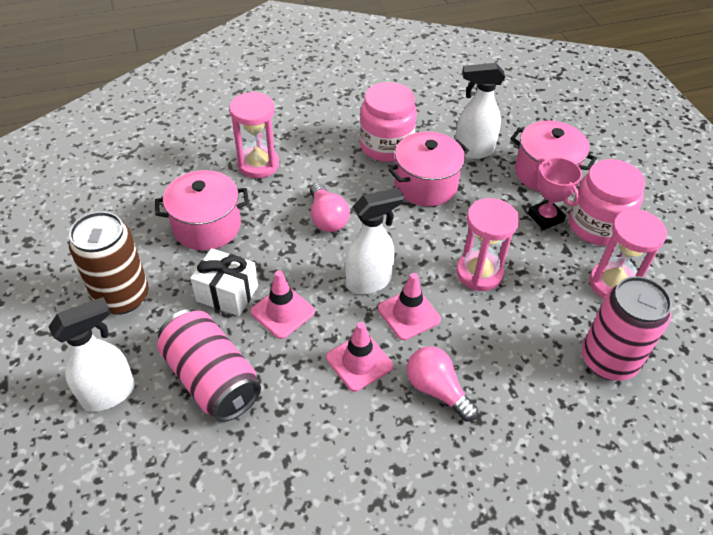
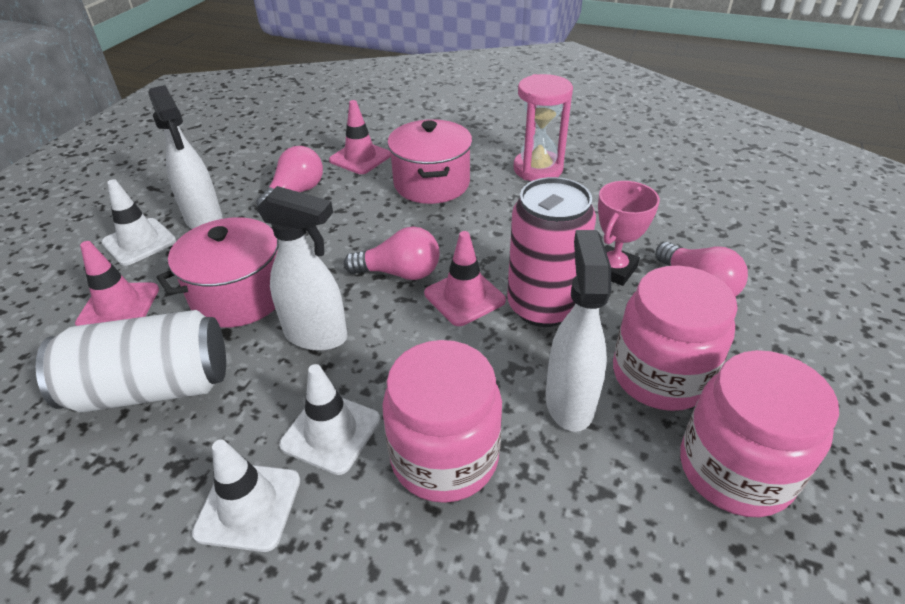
brown can: [69,211,149,315] = 1 -> none = 0
pink can: [157,309,261,422] [582,276,672,381] = 2 -> [507,177,596,327] = 1
pink hourglass: [229,91,279,178] [456,198,519,291] [589,210,667,299] = 3 -> [514,74,573,181] = 1
pink jar: [360,82,417,162] [569,159,645,246] = 2 -> [382,340,502,503] [613,266,738,411] [680,350,839,517] = 3
pink light bulb: [310,183,350,232] [407,346,478,422] = 2 -> [256,146,323,206] [344,226,440,280] [655,242,748,297] = 3
pink pot: [155,170,249,251] [388,131,469,206] [510,121,597,192] = 3 -> [157,217,279,327] [387,119,472,204] = 2
white can: none = 0 -> [36,310,226,412] = 1
white gift: [190,248,258,316] = 1 -> none = 0
white traffic cone: none = 0 -> [102,179,176,266] [192,440,300,552] [279,364,380,475] = 3

